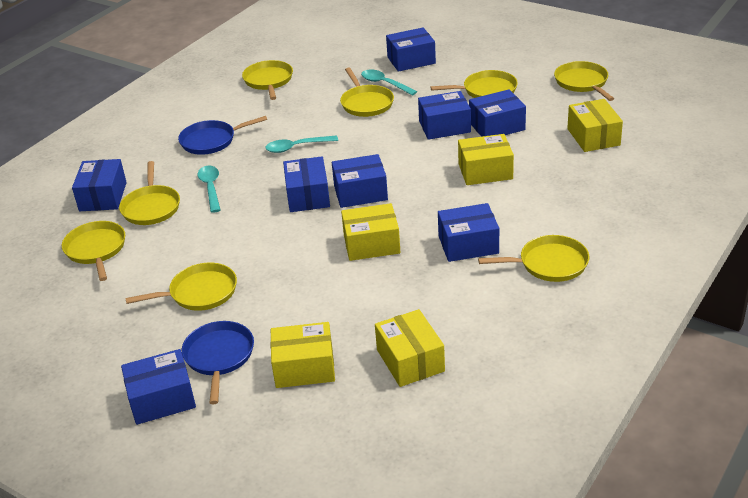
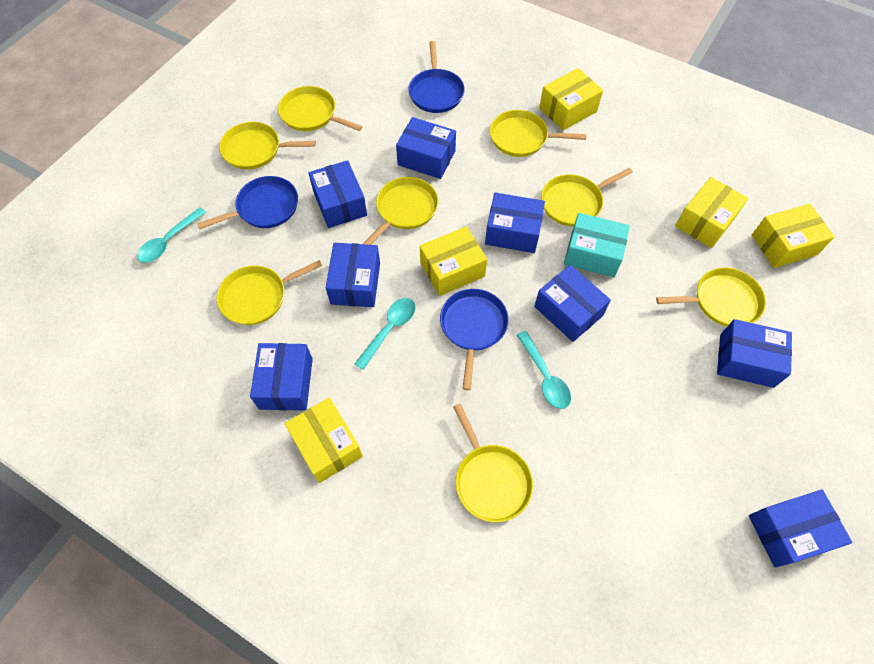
blue pan: [178,116,267,155] [182,321,254,404] = 2 -> [197,176,298,229] [408,41,465,113] [440,289,509,390] = 3
turquoise box: none = 0 -> [564,213,630,277] = 1

